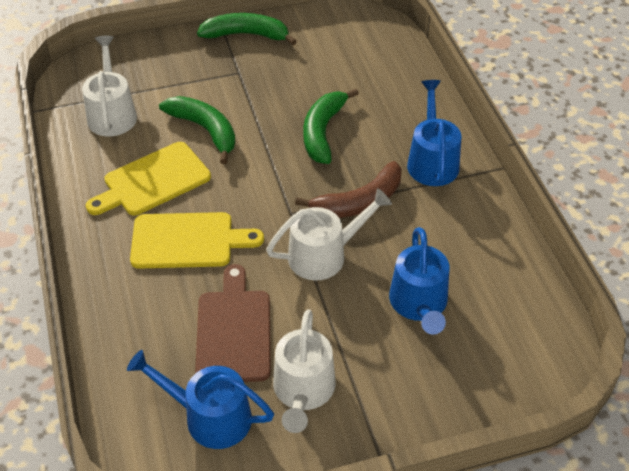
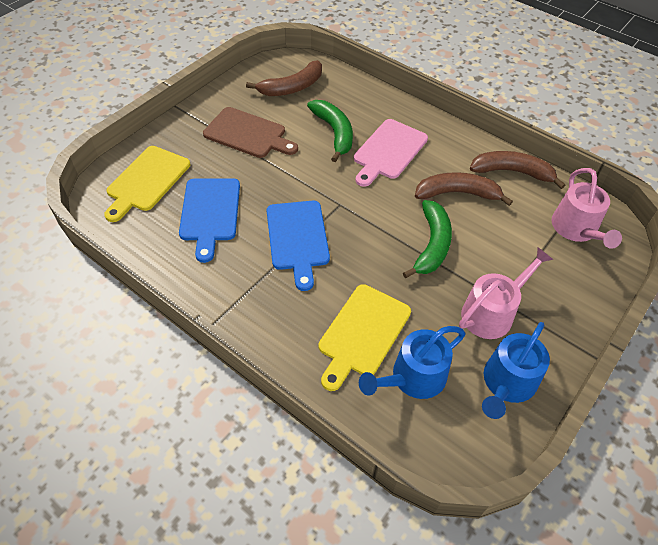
blue cutting board: none = 0 -> [179,178,240,263] [266,201,330,291] = 2
blue watering can: [127,350,274,449] [389,227,450,335] [407,80,461,186] = 3 -> [359,326,466,399] [482,322,550,419] = 2
brown banana: [295,161,401,218] = 1 -> [246,60,322,96] [415,172,513,206] [470,151,565,189] = 3
green banana: [159,96,235,164] [197,13,297,45] [303,89,359,164] = 3 -> [307,100,353,162] [403,200,452,278] = 2
pink cutting board: none = 0 -> [354,119,428,187] = 1
pink watering can: none = 0 -> [459,247,553,339] [552,168,622,249] = 2
white watering can: [82,36,137,136] [266,188,392,281] [273,310,336,433] = 3 -> none = 0

